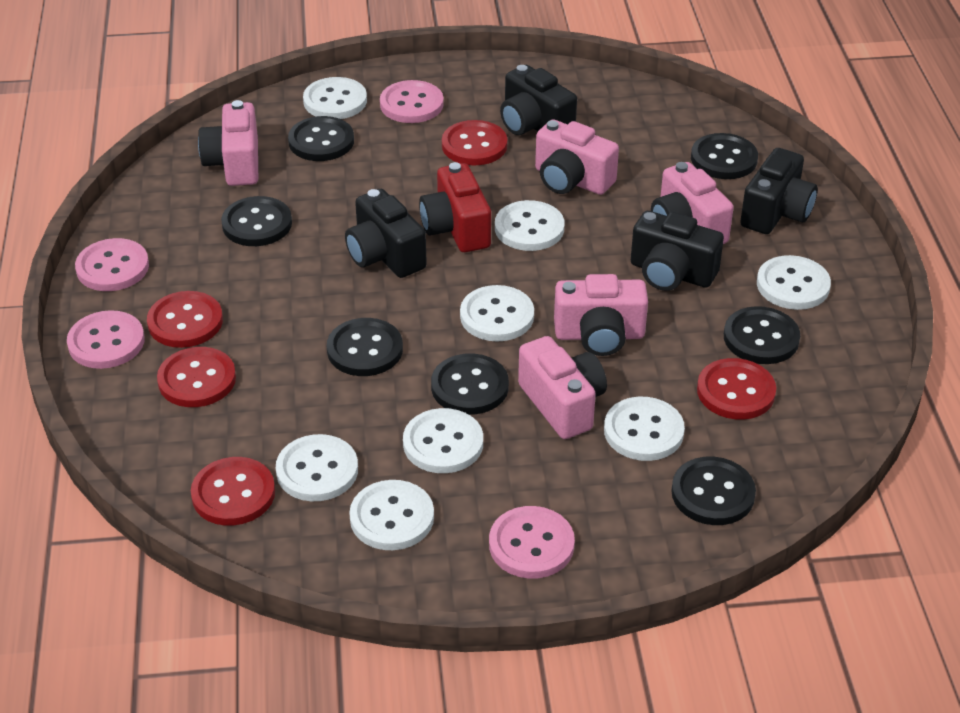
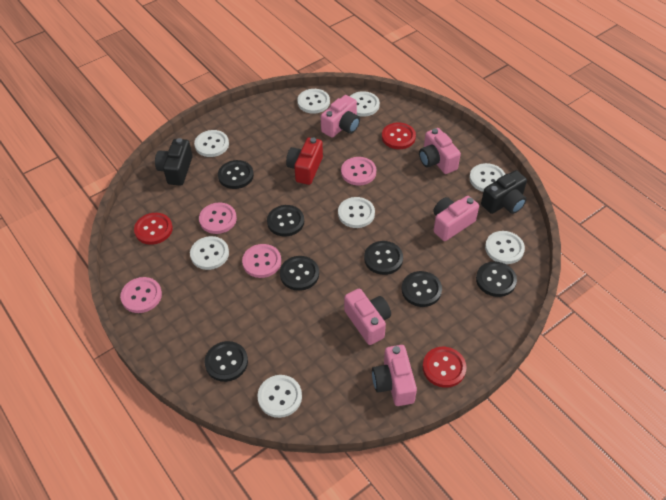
black camera: [345,189,427,278] [500,65,577,135] [631,211,724,291] [740,148,818,234] = 4 -> [155,138,193,186] [481,170,527,214] = 2
red button: [147,291,223,348] [157,347,236,407] [191,457,275,526] [442,120,507,165] [697,358,776,420] = 5 -> [134,213,173,245] [382,123,416,149] [423,347,467,388] = 3

